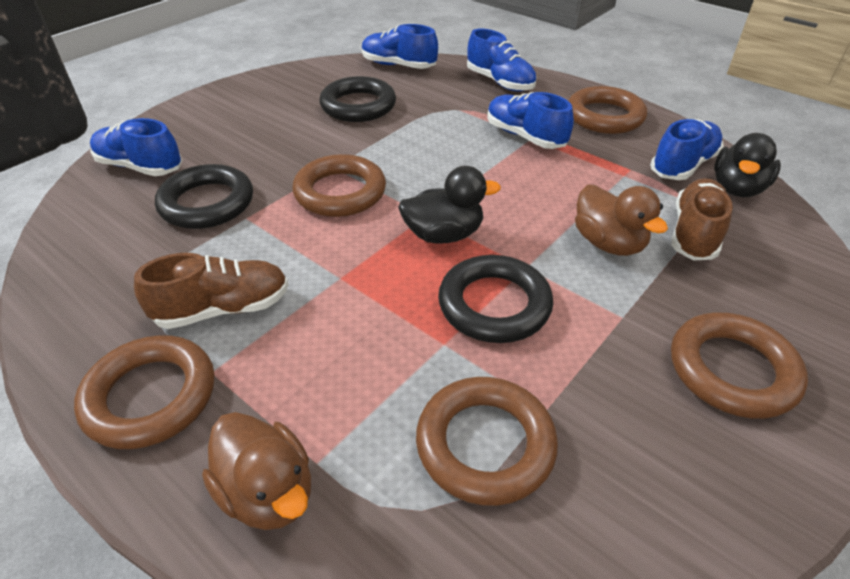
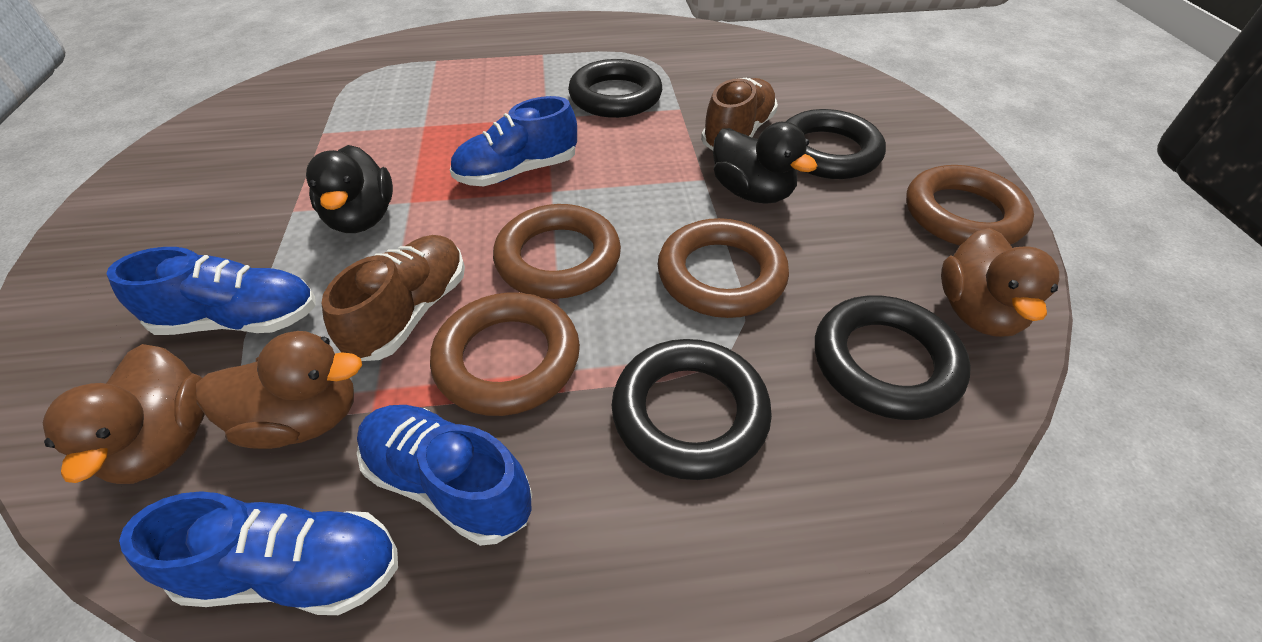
black ring: [155,164,253,229] [319,76,396,122] [438,255,553,343] = 3 -> [568,59,662,118] [612,339,772,480] [786,109,886,179] [815,296,971,420] = 4
blue shoe: [90,118,182,176] [362,24,438,69] [467,28,537,92] [487,92,574,149] [650,119,724,180] = 5 -> [106,247,316,335] [119,491,398,615] [357,405,532,546] [450,96,577,186] = 4
brown duck: [202,412,311,530] [575,184,668,256] = 2 -> [43,344,205,484] [196,331,362,449] [941,228,1059,337] = 3
brown ring: [74,335,214,449] [293,154,386,217] [416,377,558,506] [568,86,647,134] [671,313,808,419] = 5 -> [430,292,580,416] [493,204,621,299] [657,218,789,318] [906,165,1034,246] = 4

